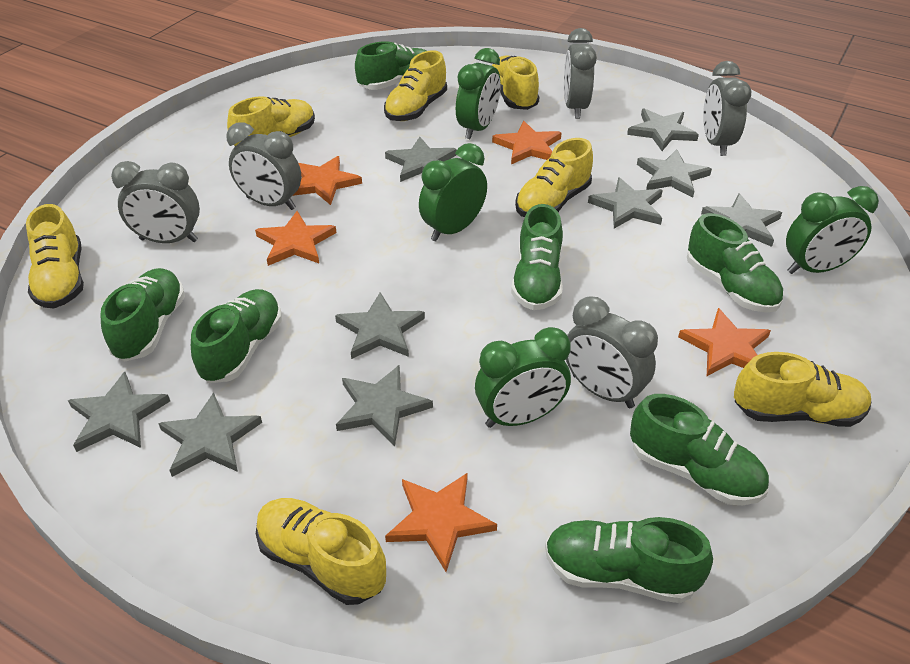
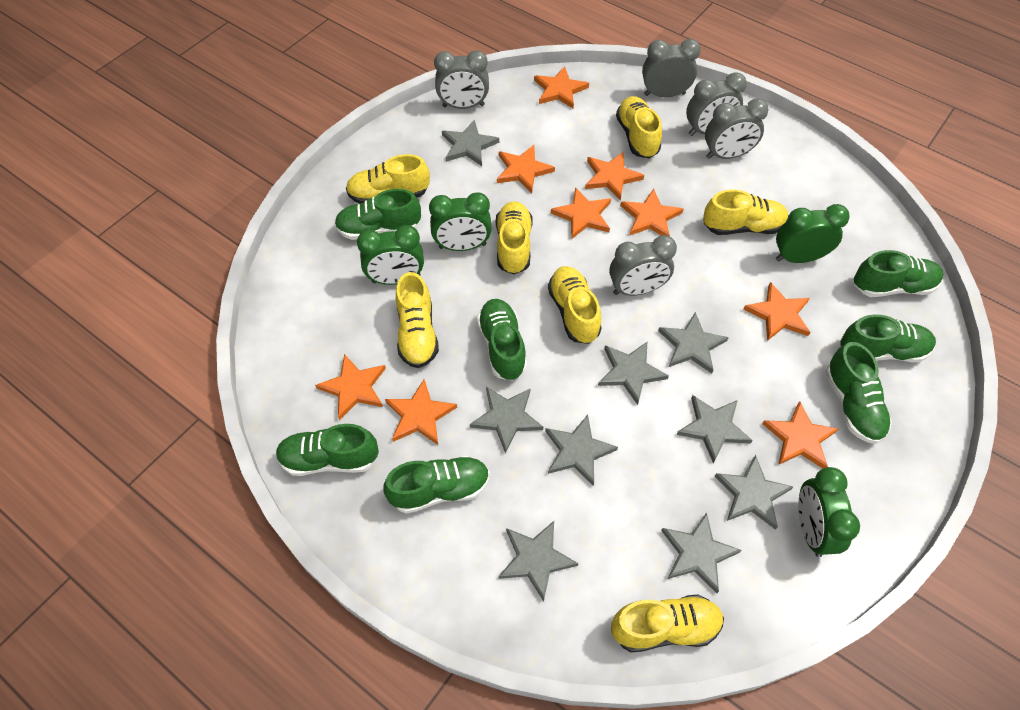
orange star: [255,211,336,266] [293,156,362,205] [385,473,497,572] [492,121,562,164] [678,308,771,376] = 5 -> [315,354,386,420] [385,379,457,445] [497,145,555,193] [534,66,589,108] [551,187,611,239] [585,152,644,201] [620,189,683,237] [743,282,811,341] [762,401,838,468] = 9

